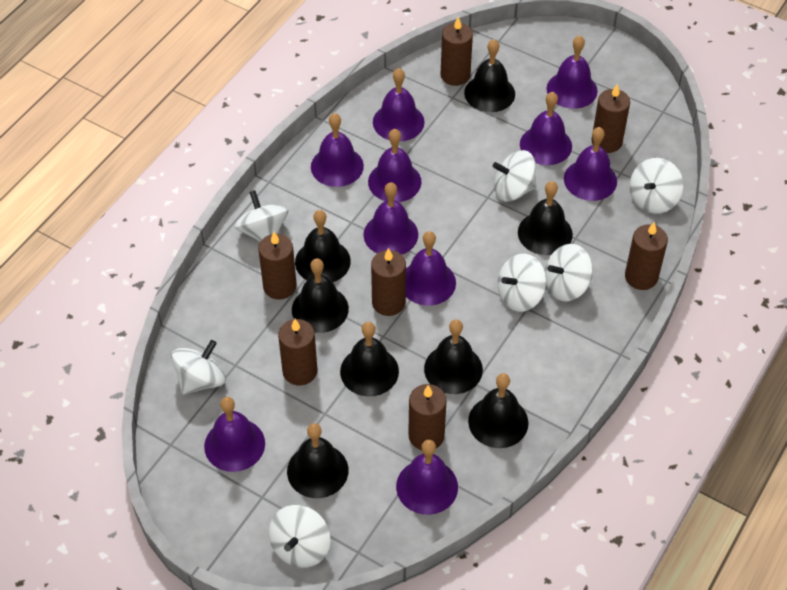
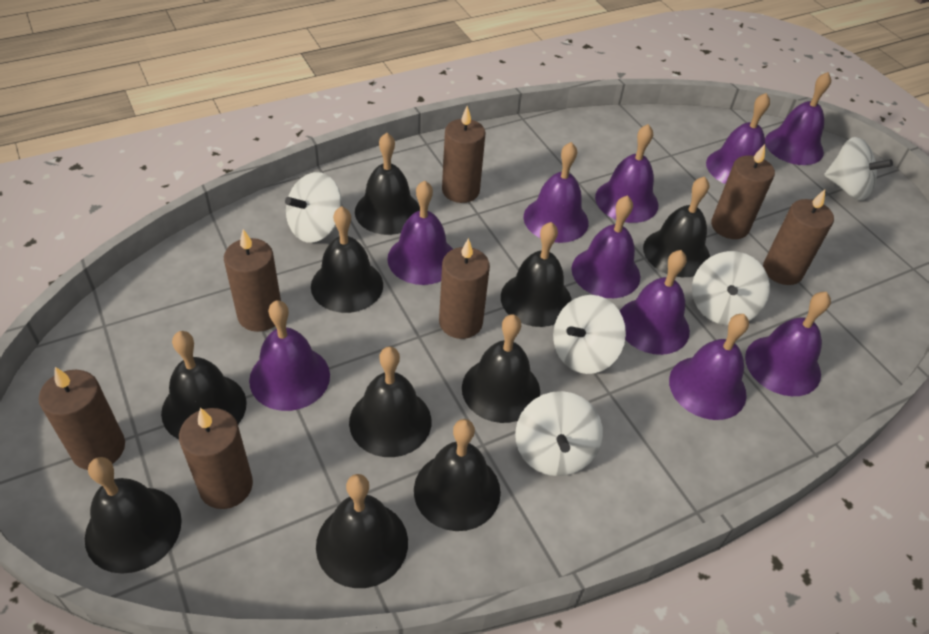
black bell: [287,423,349,498] [292,258,349,333] [295,210,351,282] [340,322,399,397] [424,319,483,394] [464,39,515,112] [468,373,529,448] [518,181,573,255] = 8 -> [85,457,182,574] [161,331,247,439] [311,206,383,313] [316,474,408,588] [349,347,431,457] [355,133,420,235] [414,419,501,531] [462,314,540,423] [501,222,572,327] [643,176,710,277] = 10
white spinning top: [171,340,226,395] [235,190,289,242] [269,505,331,568] [493,150,536,202] [498,254,547,312] [545,244,593,301] [630,158,683,214] = 7 -> [285,172,342,243] [515,391,603,476] [553,295,626,374] [692,251,770,325] [824,137,893,200] = 5

